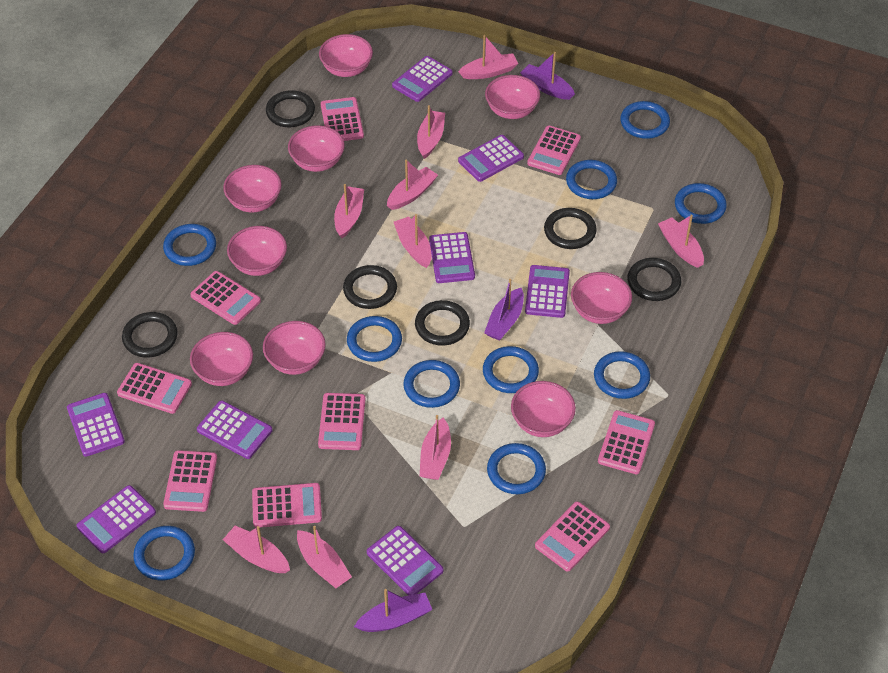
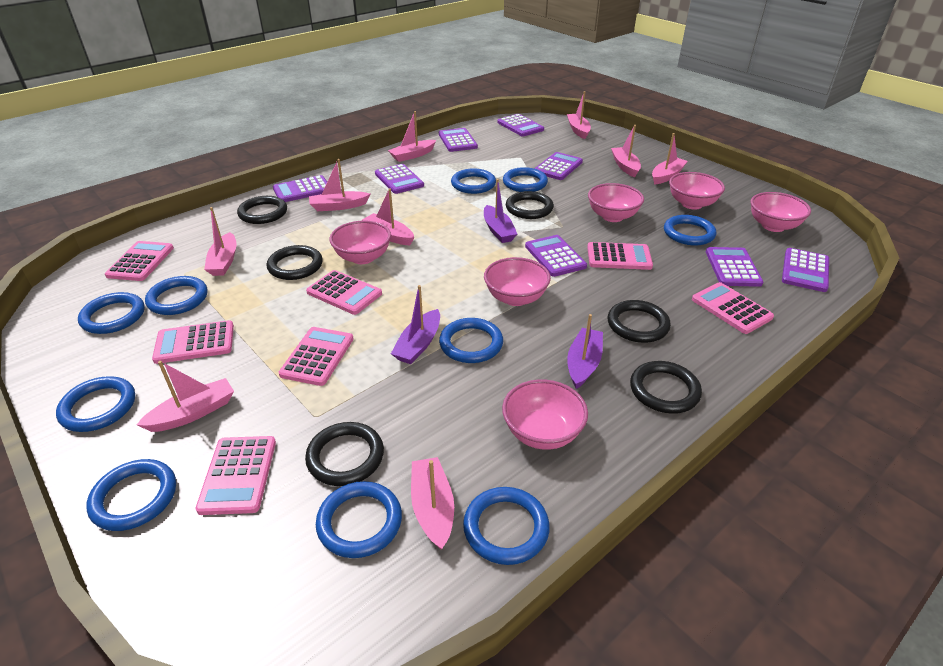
pink bowl: [190,332,253,386] [223,165,282,212] [227,226,287,276] [263,321,326,375] [288,125,345,172] [319,34,373,77] [485,75,540,119] [511,381,576,437] [571,272,632,324] = 9 -> [329,221,391,264] [484,257,551,306] [502,380,588,450] [588,183,644,222] [669,172,725,210] [751,192,811,232] = 6
pink calculator: [117,363,192,414] [163,450,217,512] [190,271,261,325] [252,483,322,527] [318,393,366,450] [321,97,364,141] [527,126,581,175] [535,502,610,571] [598,410,655,474] = 9 -> [105,241,174,281] [152,320,234,364] [196,436,276,515] [279,327,353,386] [306,270,382,315] [587,242,653,270] [692,282,774,334] = 7

